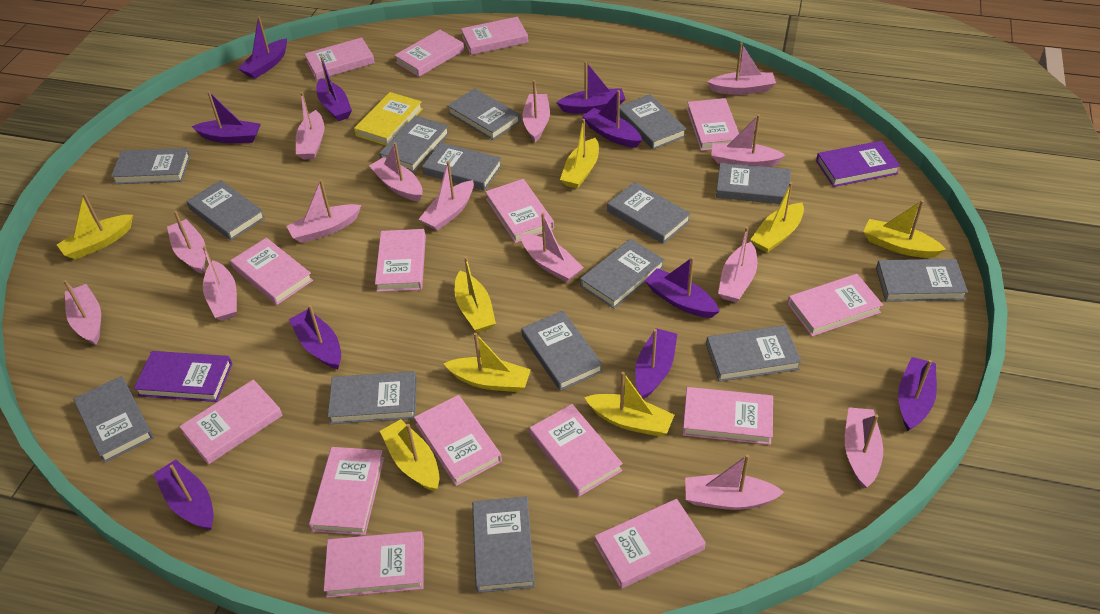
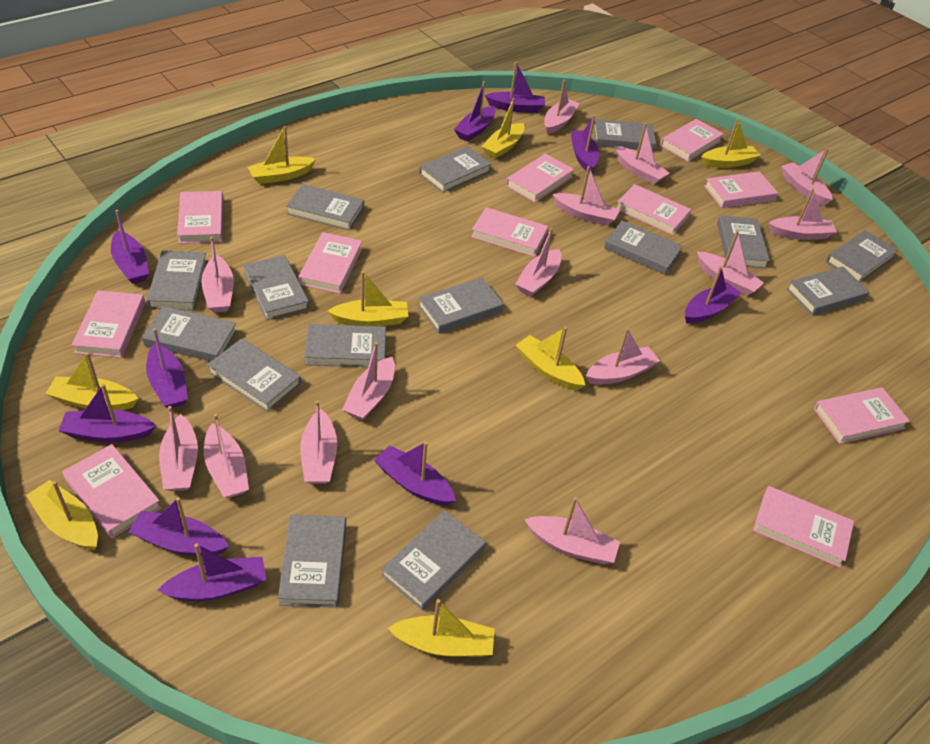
pink book: [179,379,283,465] [230,238,313,305] [304,37,375,80] [309,447,384,535] [324,531,424,598] [375,229,426,292] [394,30,464,77] [414,395,502,486] [461,17,528,55] [485,179,554,243] [529,404,623,496] [594,499,706,589] [682,387,773,445] [687,98,739,151] [787,274,883,336] = 15 -> [62,444,162,538] [72,290,145,358] [177,191,223,244] [298,232,362,294] [471,207,548,257] [506,154,574,203] [616,184,691,235] [660,119,724,162] [704,171,778,208] [753,486,854,568] [814,387,910,444] = 11
purple book: [134,351,232,402] [816,141,900,187] = 2 -> none = 0
yellow book: [354,92,423,145] = 1 -> none = 0

